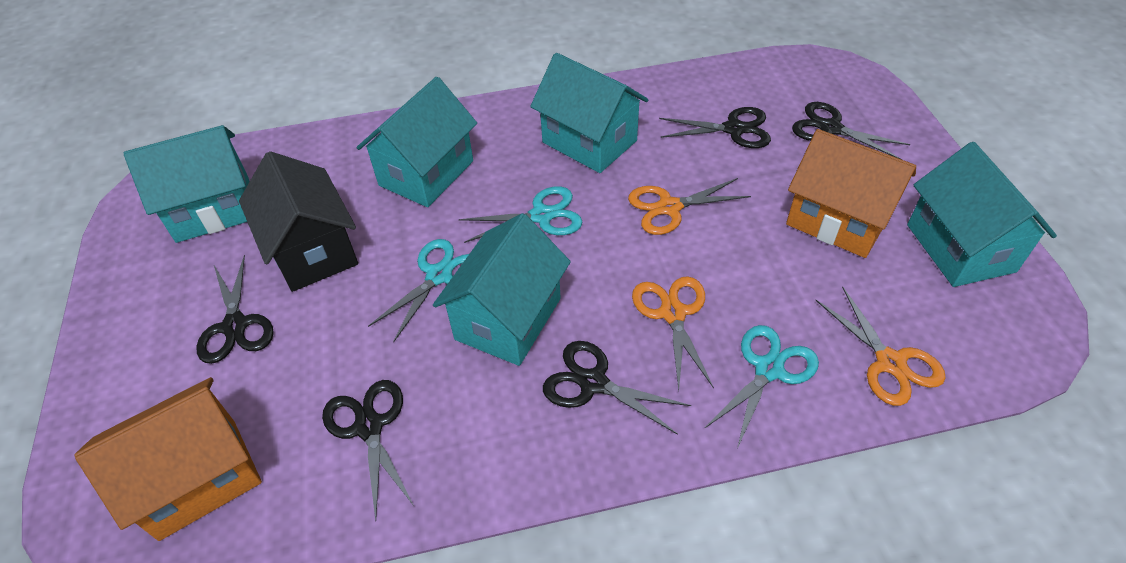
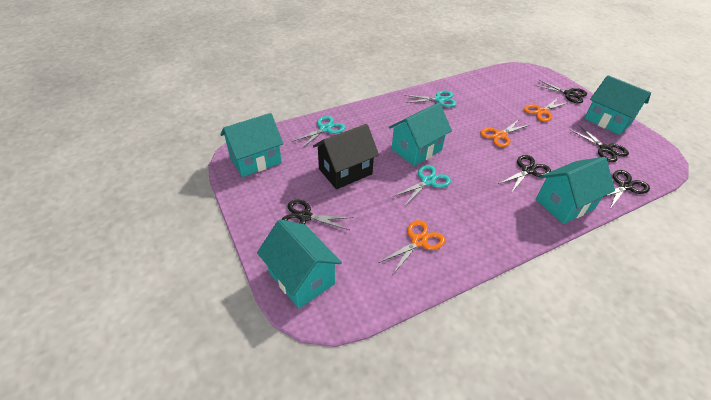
orange house: [74,377,262,541] [786,129,916,258] = 2 -> none = 0

